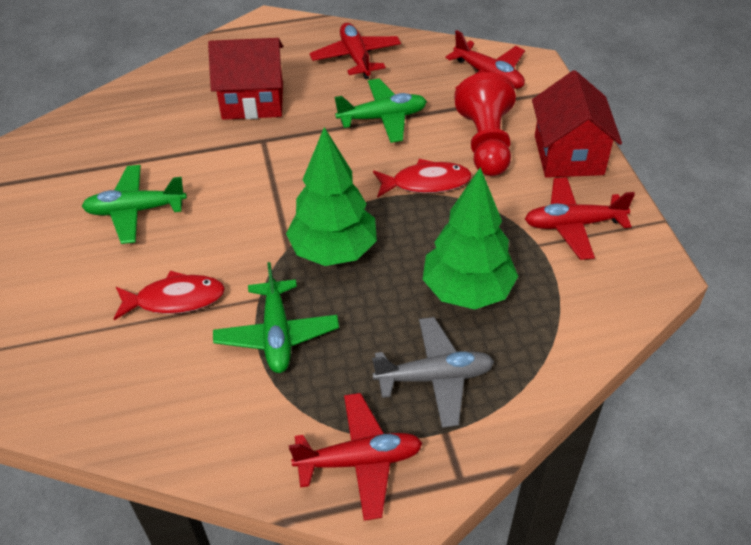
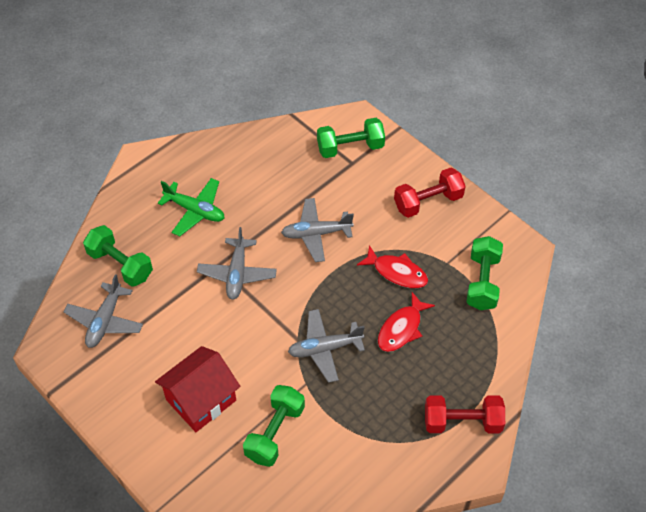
green dumbbell: none = 0 -> [83,225,153,287] [243,385,305,467] [317,118,385,158] [466,236,503,310] = 4
green plane: [82,165,187,244] [213,262,339,373] [335,79,427,143] = 3 -> [158,178,225,236] = 1
green tree: [286,127,377,266] [422,167,518,310] = 2 -> none = 0
grey plane: [372,317,494,428] = 1 -> [64,274,143,348] [197,227,277,300] [281,198,354,262] [288,309,365,383] = 4
red dumbbell: none = 0 -> [394,168,466,218] [425,395,505,433] = 2
red house: [208,38,283,120] [532,70,622,178] = 2 -> [155,346,240,432] = 1
red pawn: [454,72,516,176] = 1 -> none = 0
red plane: [289,393,423,521] [309,23,401,79] [446,30,525,89] [525,177,635,260] = 4 -> none = 0

